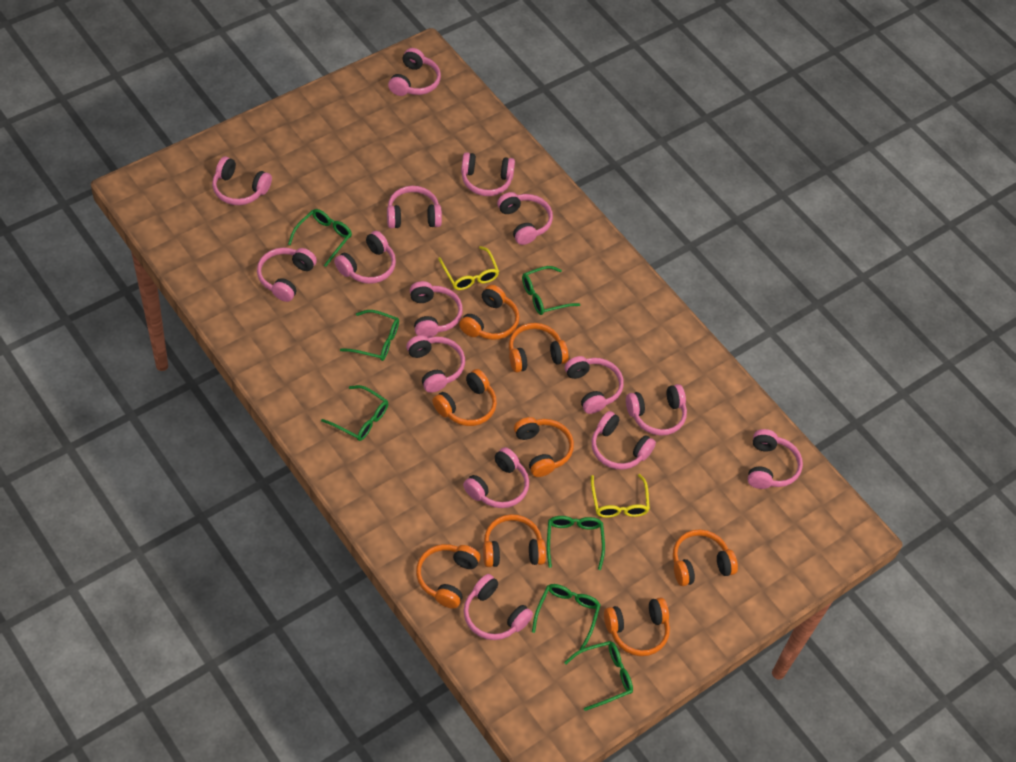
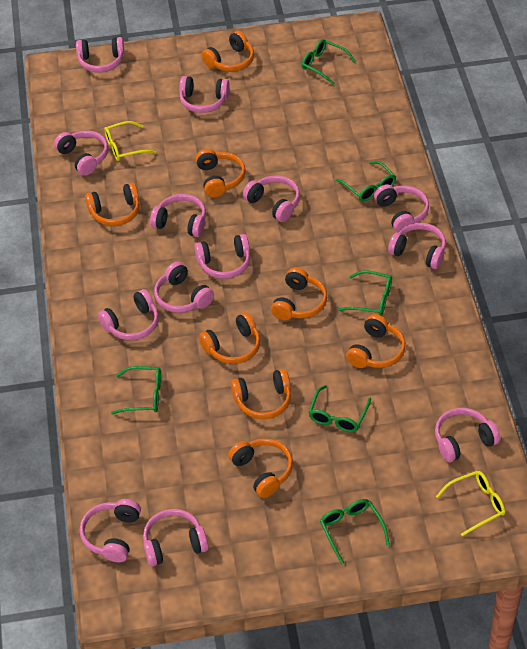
green glasses: [288,209,352,267] [321,385,388,441] [340,310,399,361] [522,266,580,315] [532,584,601,650] [547,516,605,570] [564,641,633,711] = 7 -> [111,366,161,414] [302,39,356,85] [308,385,371,432] [320,499,390,564] [336,161,396,202] [338,270,392,316] = 6
pink headphones: [212,156,272,205] [257,248,317,302] [334,231,396,284] [387,186,442,228] [388,48,441,96] [406,335,465,393] [410,281,463,338] [461,152,515,196] [463,447,529,508] [464,574,533,640] [497,192,553,245] [565,356,624,414] [592,411,656,470] [626,384,687,436] [748,429,803,489] = 15 -> [54,130,108,176] [76,37,124,72] [80,499,141,562] [98,289,159,340] [143,509,208,567] [150,194,206,237] [154,262,214,313] [179,76,230,113] [194,234,250,279] [243,175,300,222] [374,184,429,232] [388,223,446,269] [435,408,500,462] = 13

